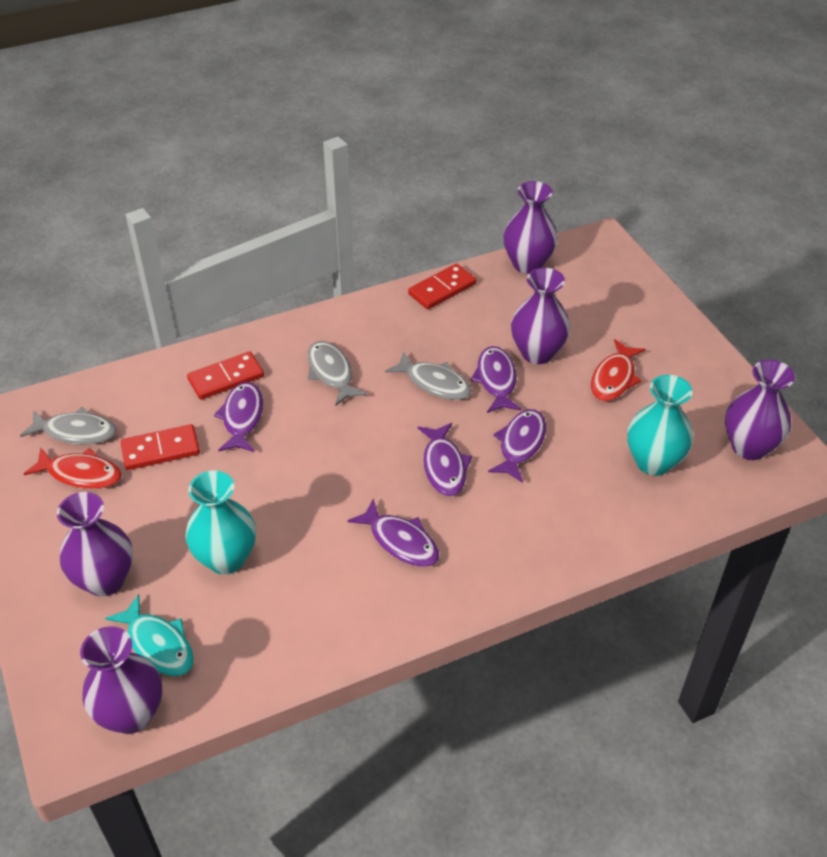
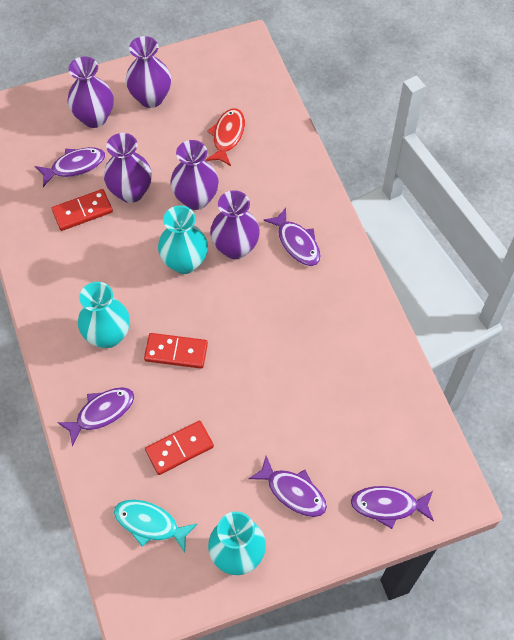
grey fish: [20,407,117,445] [307,341,367,406] [385,351,472,400] = 3 -> none = 0
red fish: [24,447,122,489] [591,339,646,401] = 2 -> [206,108,245,166] = 1
turquoise vase: [185,470,256,575] [627,375,693,476] = 2 -> [78,282,130,348] [158,206,208,274] [208,511,266,575] = 3

